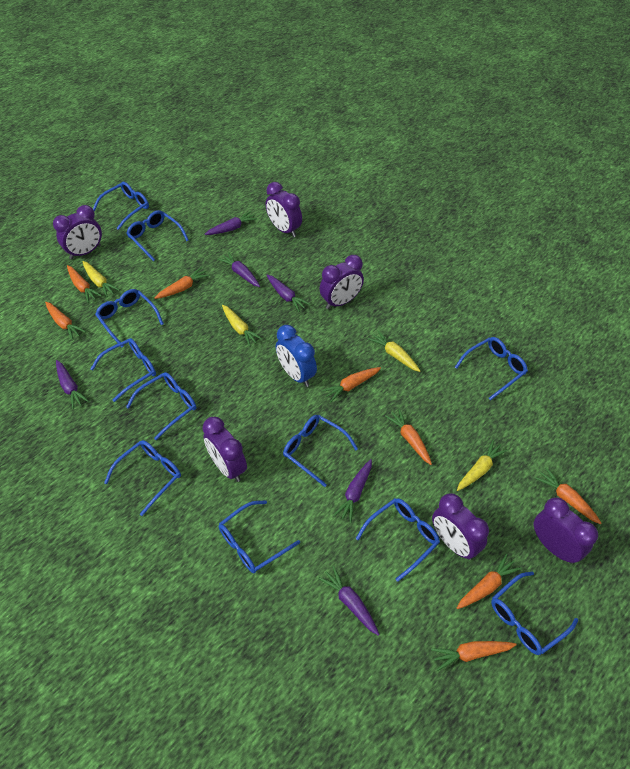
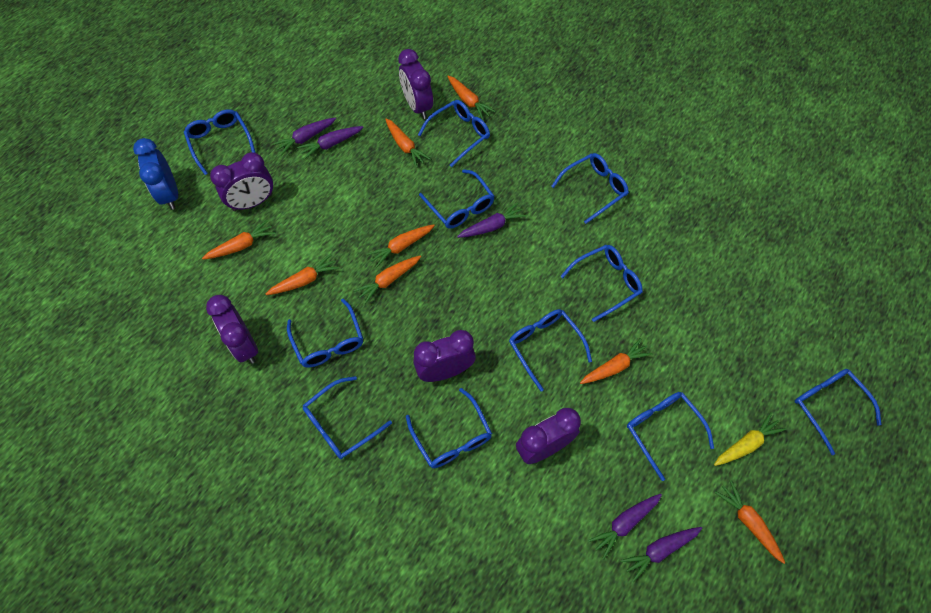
purple carrot: [56,360,89,409] [205,211,258,235] [217,252,260,287] [267,274,311,312] [318,566,380,636] [333,459,372,523] = 6 -> [272,118,336,155] [297,126,363,160] [457,202,527,238] [588,494,662,559] [620,527,702,582] = 5
purple clock: [53,205,102,259] [203,417,247,482] [266,182,302,237] [319,255,364,309] [432,493,489,560] [534,497,598,564] = 6 -> [206,295,258,364] [210,152,273,211] [398,49,433,119] [413,330,476,382] [516,408,581,464] = 5
yellow carrot: [82,261,120,297] [222,305,263,347] [368,330,420,372] [457,440,508,491] = 4 -> [714,412,786,466] = 1

